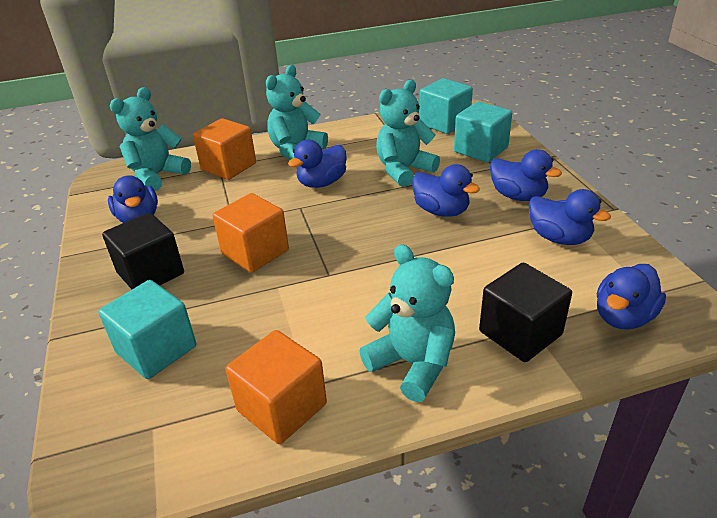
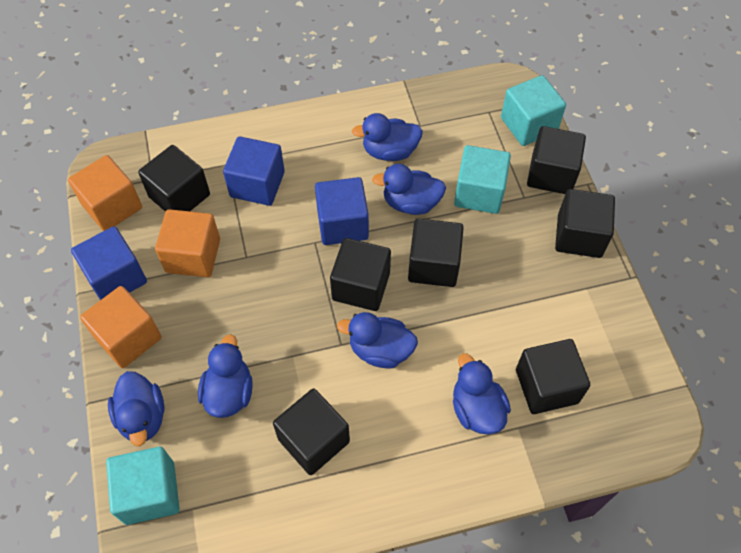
black cube: [102,213,184,289] [479,263,572,362] = 2 -> [138,145,210,212] [273,389,350,475] [330,238,391,311] [408,218,464,287] [516,339,590,414] [527,126,586,194] [555,189,615,258] = 7
blue cube: none = 0 -> [71,226,147,300] [223,136,285,206] [315,177,369,245] = 3
turquoise teddy bear: [110,87,191,191] [266,65,328,160] [359,244,455,402] [376,80,440,187] = 4 -> none = 0

